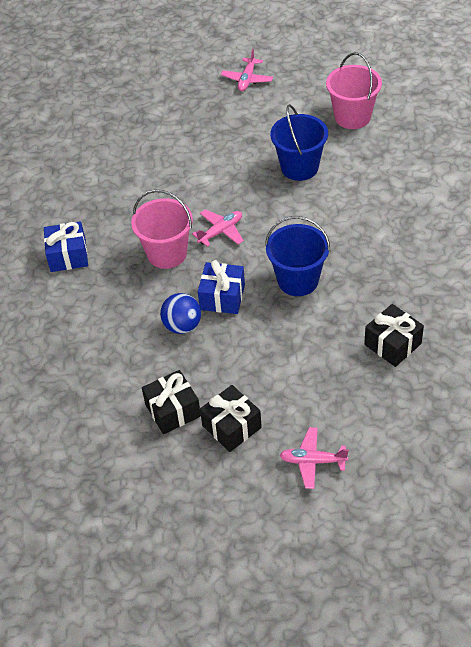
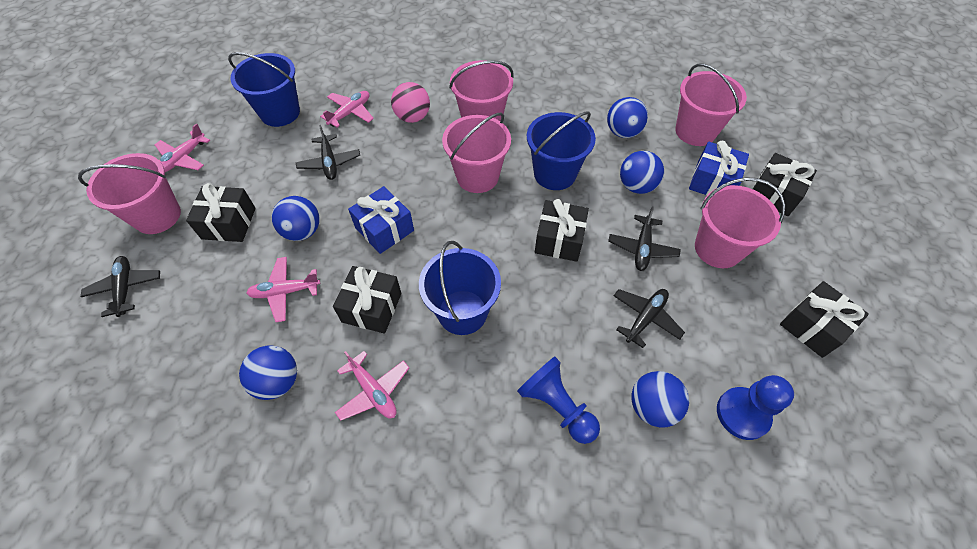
black gift: [142,370,201,434] [200,385,262,452] [364,304,424,367] = 3 -> [186,183,256,242] [333,266,402,334] [535,199,589,262] [753,153,817,216] [780,281,869,358] = 5
black plane: none = 0 -> [81,256,160,317] [296,125,360,180] [608,207,681,271] [614,289,685,348] = 4
blue ball: [160,293,201,334] = 1 -> [239,345,297,400] [272,196,319,241] [607,97,648,138] [620,151,664,194] [631,371,689,428] = 5
blue bucket: [265,216,330,296] [270,104,328,181] = 2 -> [228,52,300,127] [419,241,501,335] [527,111,596,190] = 3
blue pawn: none = 0 -> [517,356,600,444] [717,375,794,440] = 2
pink ball: none = 0 -> [391,82,430,123] = 1
pink bucket: [131,190,193,269] [326,52,382,129] = 2 -> [78,153,181,234] [442,113,511,193] [449,60,514,121] [675,64,747,146] [695,177,785,268] = 5
pink plane: [192,209,244,247] [221,49,273,91] [280,427,349,489] = 3 -> [155,123,210,172] [246,257,320,322] [320,91,374,127] [335,351,409,421] = 4

